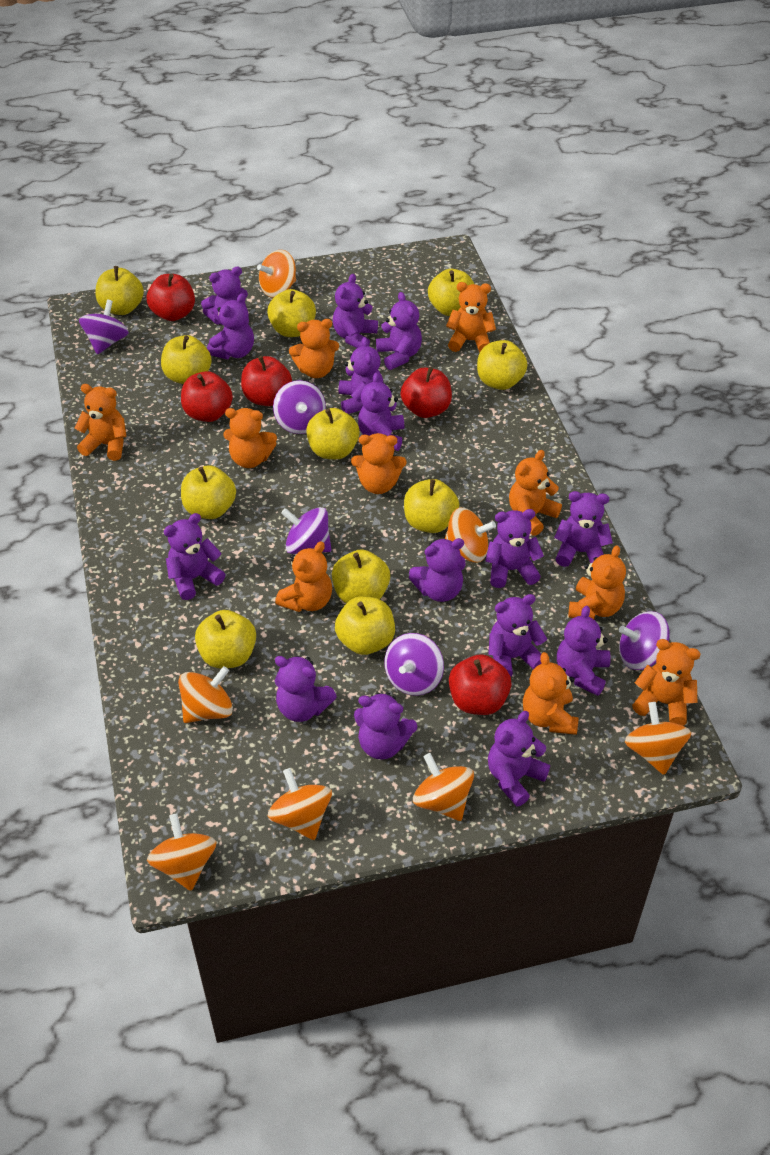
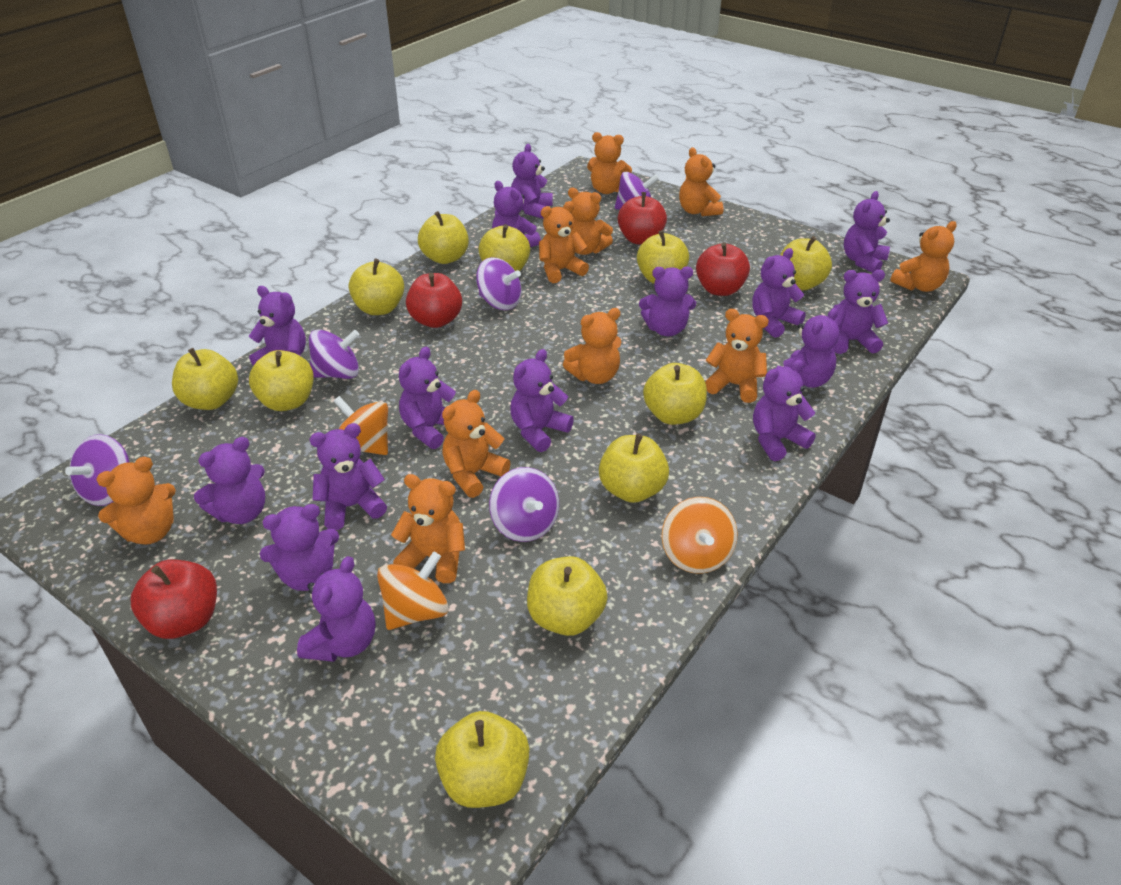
orange spinning top: [147,813,216,891] [178,666,233,723] [257,250,296,297] [268,768,332,840] [413,753,474,821] [445,508,496,563] [625,702,691,775] = 7 -> [334,396,388,455] [377,552,449,630] [662,497,738,574] = 3
red apple: [147,274,195,321] [181,371,233,422] [241,356,292,406] [401,367,452,418] [449,654,511,715] = 5 -> [131,559,217,639] [406,273,462,328] [618,192,667,245] [696,242,750,296] = 4

